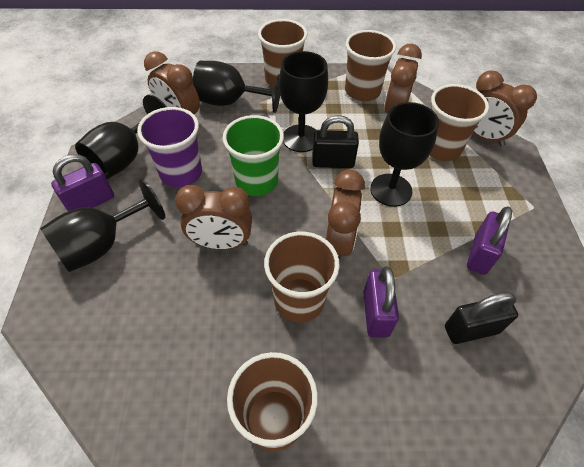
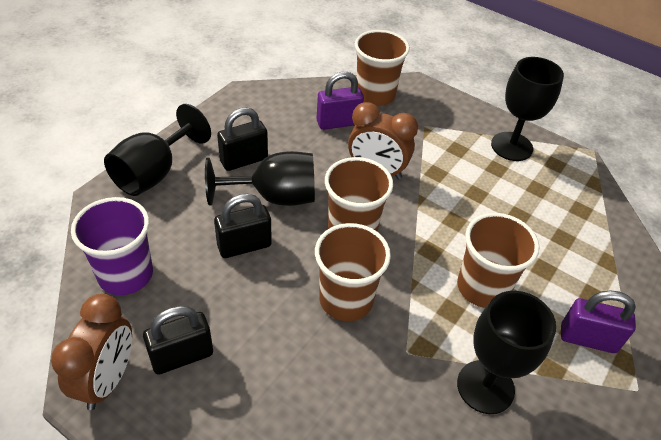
black goblet: [40,179,165,272] [75,95,167,179] [193,61,280,113] [279,51,328,152] [370,102,439,207] = 5 -> [104,104,211,196] [205,151,315,206] [457,291,556,414] [491,57,564,161] = 4
black padlock: [312,115,359,168] [445,292,518,344] = 2 -> [143,306,213,375] [214,194,272,258] [217,107,268,171] = 3
brown clock: [144,51,200,114] [175,185,252,250] [326,170,365,261] [384,44,422,113] [473,70,537,146] = 5 -> [51,294,132,410] [348,102,418,179] = 2
brown cup: [227,352,318,451] [258,19,307,88] [264,232,340,322] [345,30,396,101] [429,84,489,161] = 5 -> [315,223,391,321] [325,157,393,232] [355,30,410,106] [457,213,539,308] = 4
green cup: [223,115,284,196] = 1 -> none = 0
purple padlock: [51,154,114,211] [363,266,399,338] [467,206,512,275] = 3 -> [317,72,364,130] [561,290,636,353] = 2

